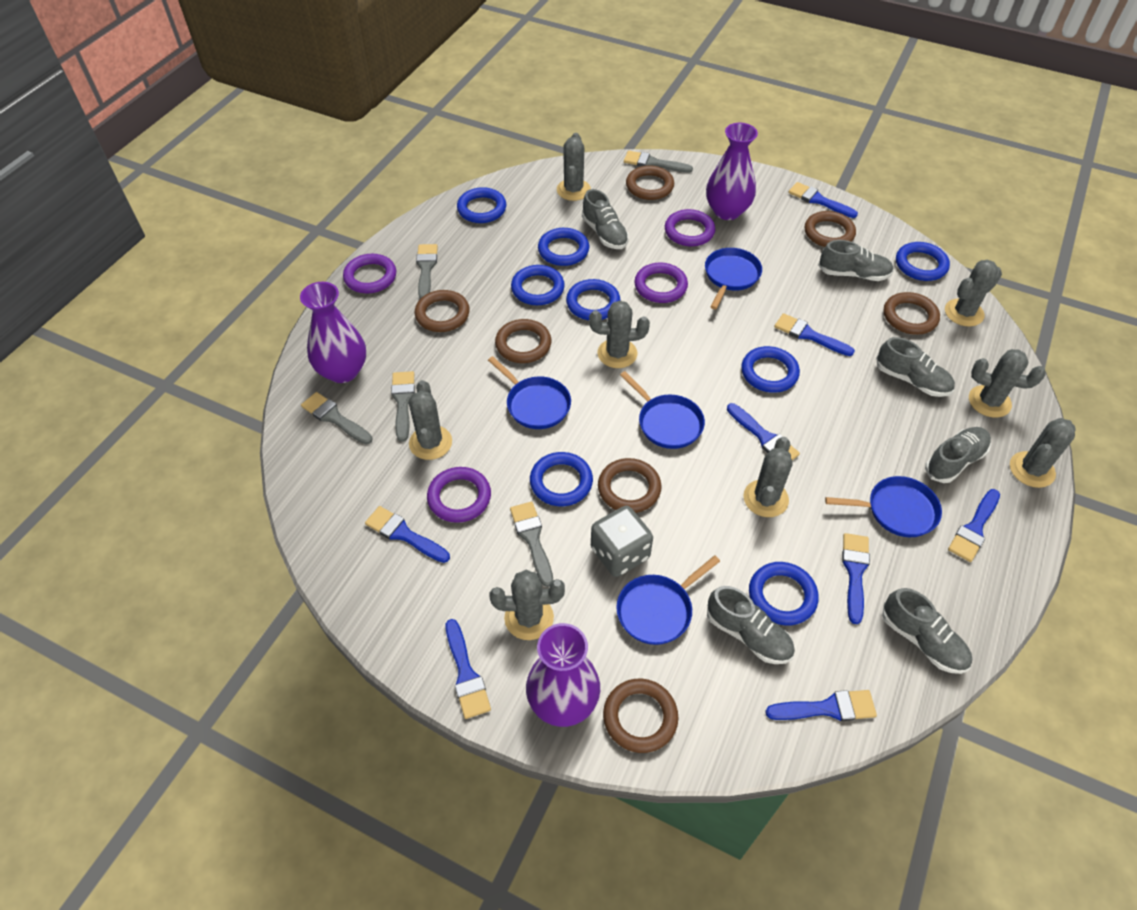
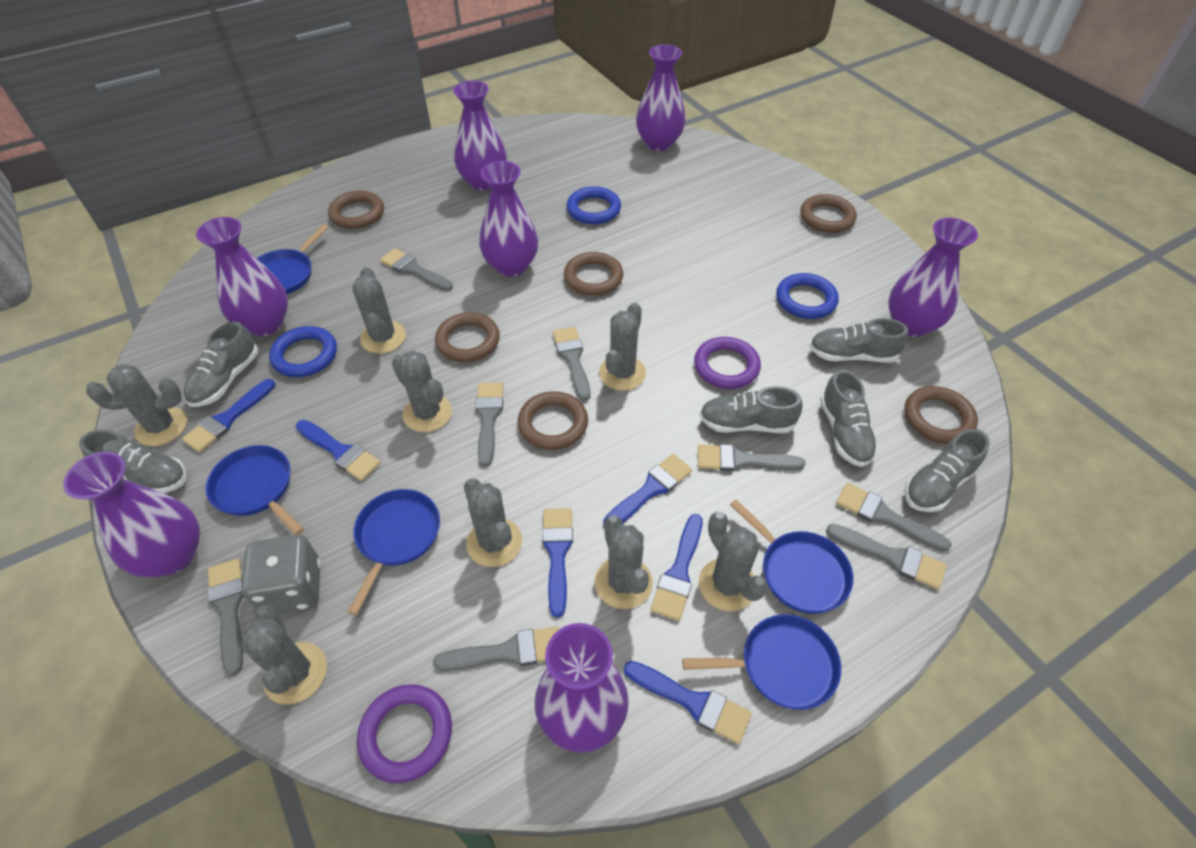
blue brush: [365,506,450,563] [446,619,491,719] [727,403,800,460] [765,690,877,721] [774,313,855,356] [788,182,858,218] [842,533,870,624] [948,489,1000,562] = 8 -> [182,379,275,452] [296,420,381,481] [542,508,573,617] [603,454,692,525] [624,661,752,744] [651,514,703,621] = 6
blue ring: [457,187,506,223] [511,265,565,305] [530,452,593,506] [538,228,589,266] [566,279,621,320] [741,346,800,393] [749,562,819,626] [896,242,950,281] = 8 -> [269,326,337,377] [567,186,621,224] [776,273,839,319] = 3
brown ring: [415,290,470,332] [495,319,551,363] [598,458,661,513] [603,679,678,753] [626,165,674,200] [805,211,856,247] [884,292,940,335] = 7 -> [328,191,384,229] [435,312,500,362] [518,391,588,450] [564,252,623,296] [800,194,857,233] [904,386,978,444] = 6
grey brush: [301,392,373,444] [391,371,415,442] [416,244,438,299] [510,502,553,587] [624,151,693,173] = 5 -> [208,559,243,676] [380,248,453,291] [433,626,559,671] [475,382,504,467] [553,327,590,401] [698,444,805,471] [826,524,946,590] [836,482,952,552] = 8
purple ring: [343,254,396,293] [427,467,491,523] [634,263,688,303] [665,209,715,246] = 4 -> [357,684,452,783] [694,337,761,389] = 2
purple vase: [300,282,366,383] [526,623,600,727] [706,123,758,220] = 3 -> [63,452,200,577] [196,217,288,336] [453,81,507,190] [479,161,538,277] [534,623,629,753] [636,44,686,151] [888,218,978,337] = 7

